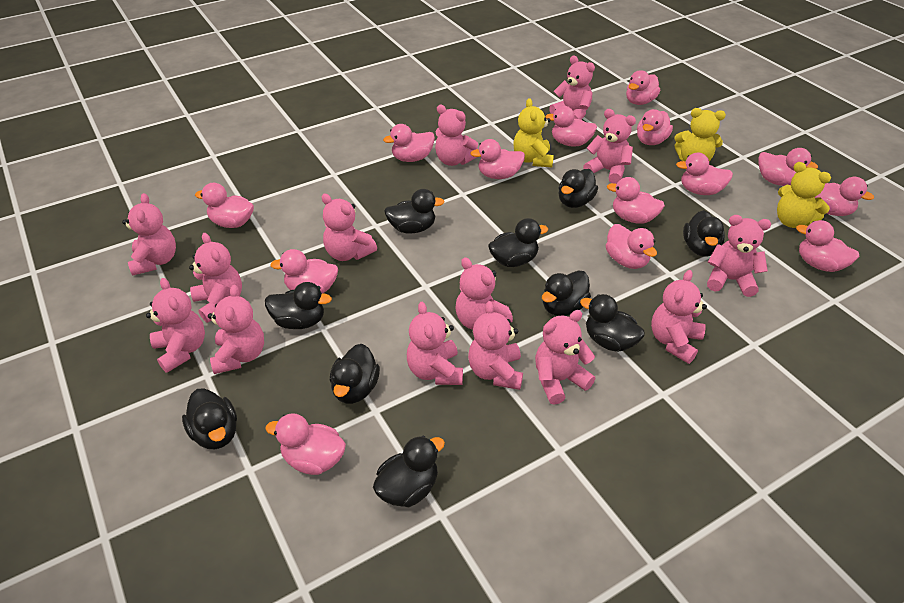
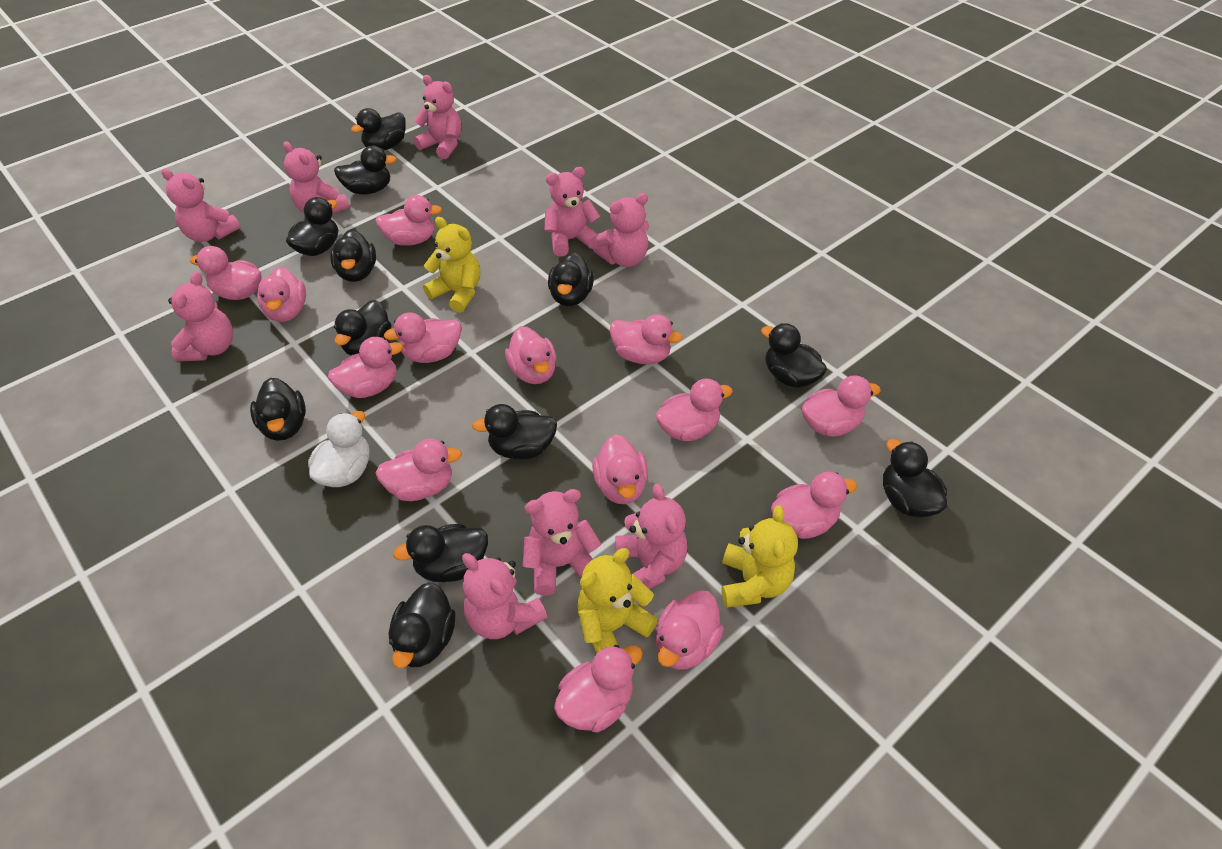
black duck: [182,388,237,449] [265,282,332,329] [330,344,380,404] [373,436,445,507] [384,189,445,233] [488,218,548,267] [542,270,591,316] [559,169,598,208] [580,294,645,352] [683,210,725,257] = 10 -> [250,378,306,441] [286,197,338,256] [330,230,376,282] [334,146,396,195] [334,300,391,355] [351,108,406,150] [388,582,456,669] [393,524,488,582] [472,404,557,459] [548,252,594,307] [761,323,827,388] [883,439,947,518] = 12
pink teddy bear: [122,193,176,276] [146,278,205,373] [189,233,242,323] [208,285,264,374] [322,194,377,261] [407,302,463,385] [435,105,478,166] [456,257,513,330] [468,301,523,390] [535,310,595,405] [549,55,595,120] [583,109,636,184] [651,270,707,364] [707,215,771,297] = 14 -> [162,168,241,242] [168,272,233,362] [283,141,350,214] [414,75,462,159] [462,553,547,639] [523,489,601,596] [545,167,600,257] [593,193,649,267] [616,484,688,589] = 9
white duck: none = 0 -> [308,411,369,487] = 1

